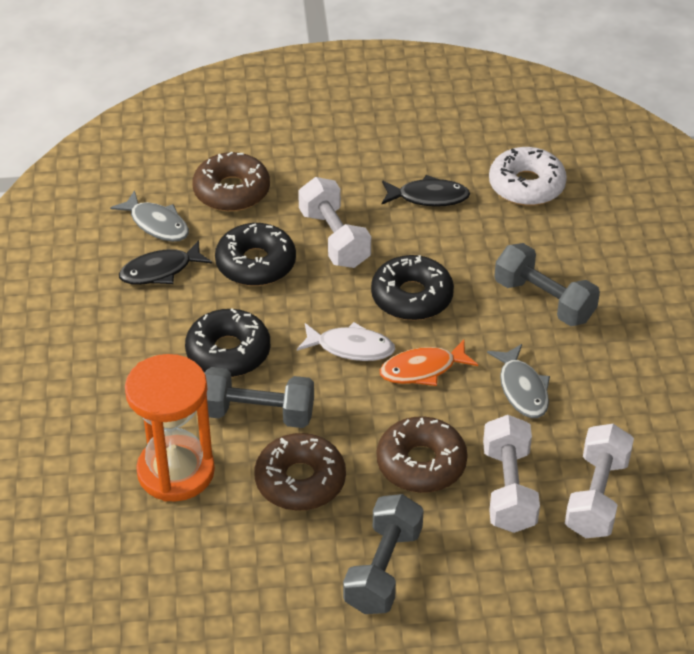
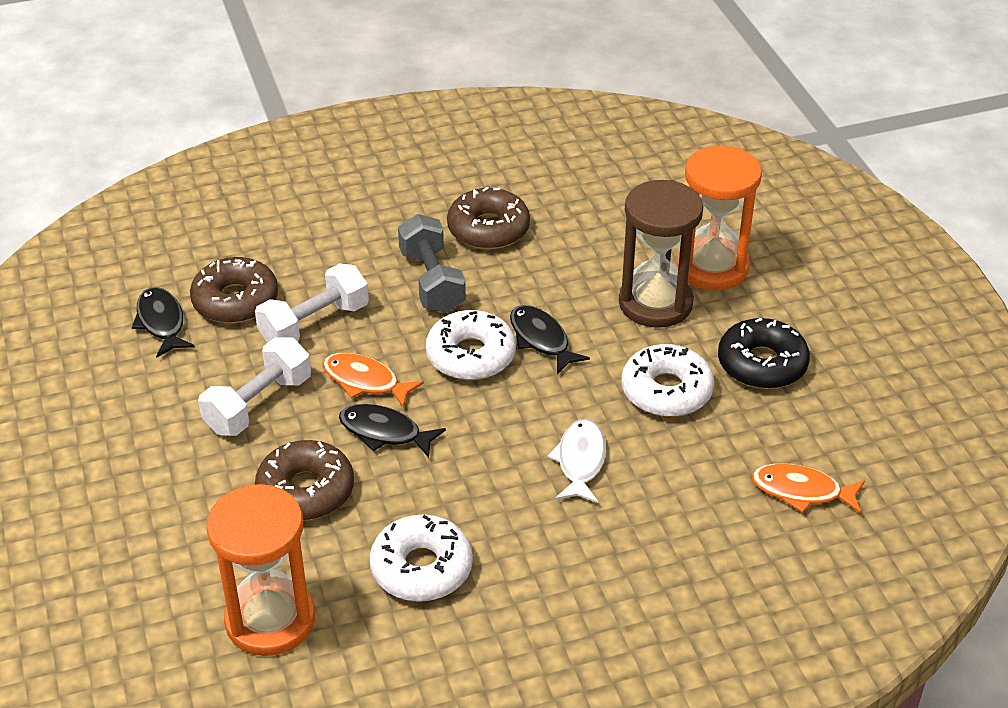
black donut: [185,309,270,377] [215,223,296,286] [371,255,454,320] = 3 -> [718,318,810,389] = 1
black fish: [119,240,212,285] [382,175,470,207] = 2 -> [132,287,195,358] [339,404,446,458] [510,305,590,374] = 3
brown hourglass: none = 0 -> [619,180,703,328] = 1
grey dumbbell: [205,367,314,428] [343,494,424,614] [494,243,600,326] = 3 -> [398,214,466,313] = 1
grey fish: [110,190,189,242] [487,344,550,418] = 2 -> none = 0
orange fish: [380,340,478,386] = 1 -> [323,353,424,409] [751,463,865,514] = 2
orange hourglass: [125,354,215,502] = 1 -> [206,484,315,656] [676,145,762,290] = 2
white donut: [489,147,567,206] = 1 -> [370,514,473,602] [426,310,516,380] [621,344,714,417] = 3
white dumbbell: [298,177,371,268] [483,415,540,533] [565,424,634,538] = 3 -> [198,337,311,436] [255,263,369,343] = 2

